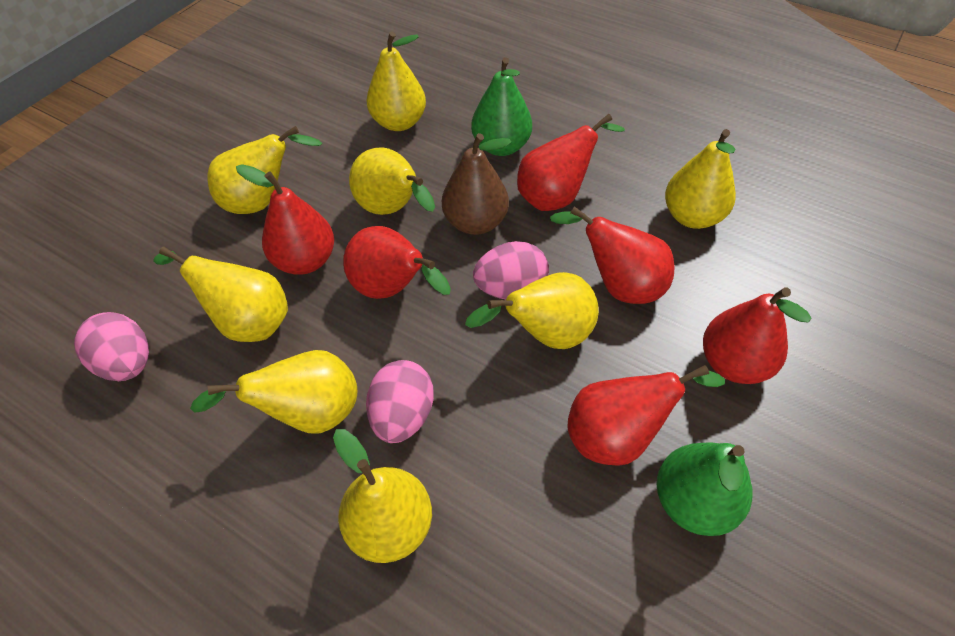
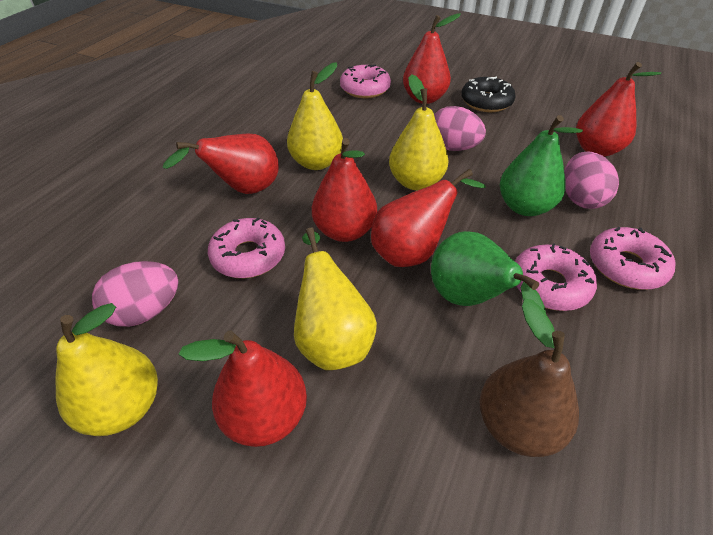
black donut: none = 0 -> [461,77,516,112] = 1
pink donut: none = 0 -> [208,217,285,278] [340,65,391,98] [515,243,597,311] [590,227,676,290] = 4
yellow pear: [153,246,288,342] [190,350,357,434] [208,126,322,214] [333,429,432,563] [349,147,435,215] [366,31,426,131] [465,272,599,349] [665,129,736,229] = 8 -> [56,303,158,436] [287,62,343,170] [294,228,377,370] [389,74,449,190] = 4

